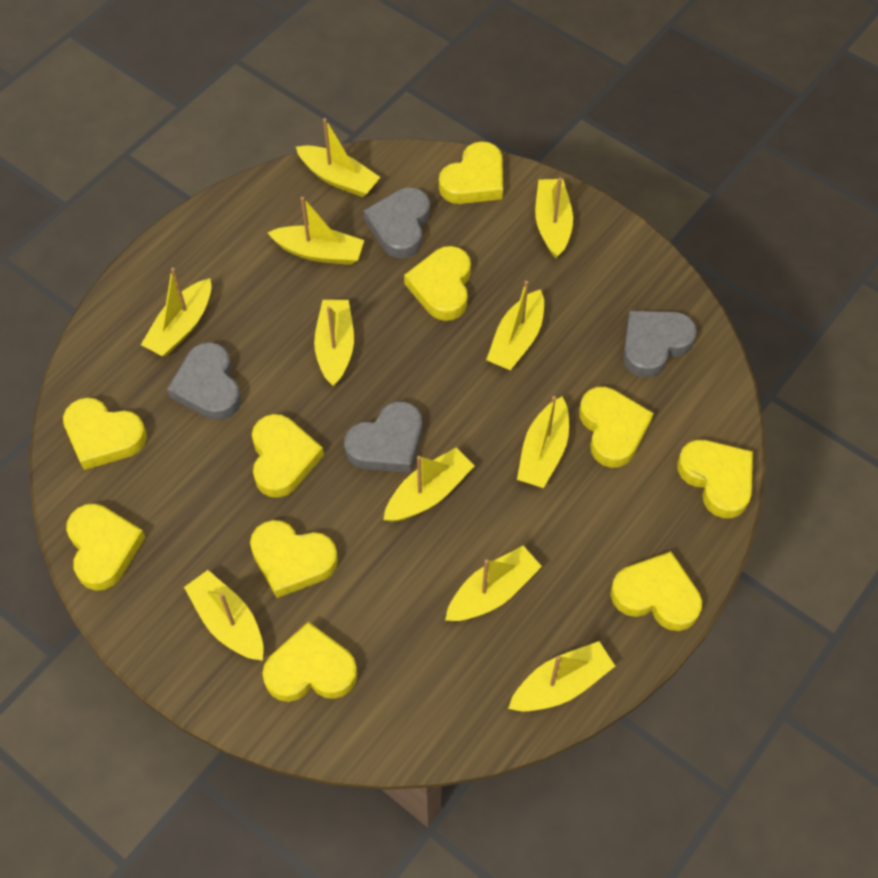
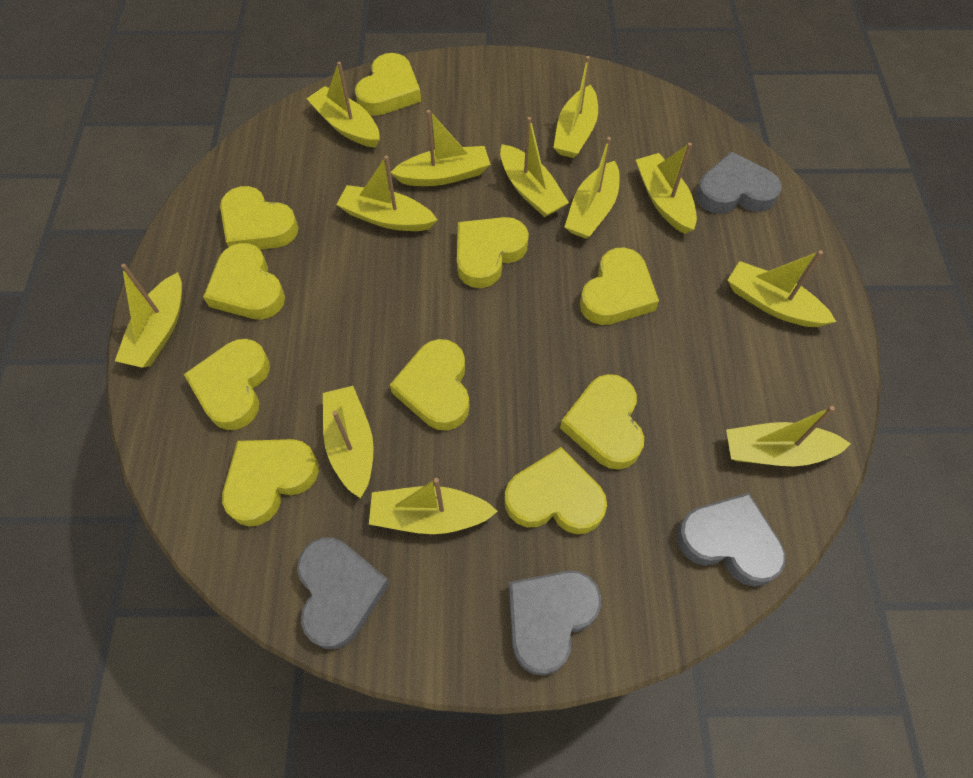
yellow boat: [141,268,211,356] [184,570,264,661] [267,197,364,265] [296,118,380,197] [314,300,354,386] [383,447,474,522] [445,546,542,621] [486,281,544,370] [508,641,615,711] [517,396,569,488] [535,178,573,258] = 11 -> [115,264,182,368] [306,62,380,148] [323,386,374,498] [336,156,437,231] [369,478,498,534] [391,110,491,186] [500,117,569,217] [553,56,598,158] [565,137,620,239] [636,143,697,234] [726,406,851,466] [728,250,836,327] = 12

